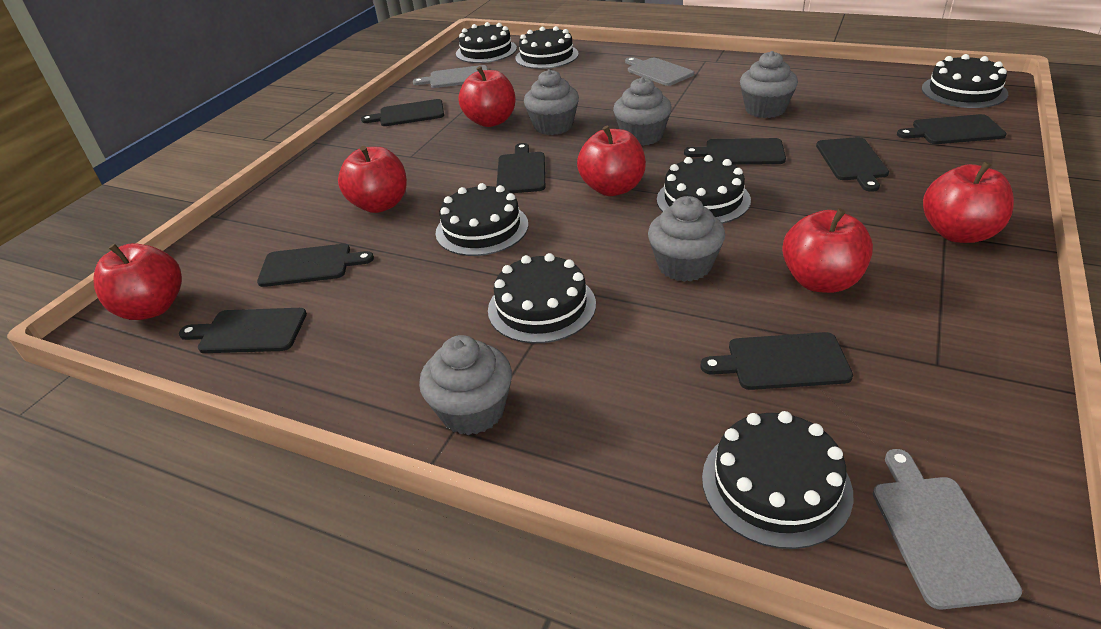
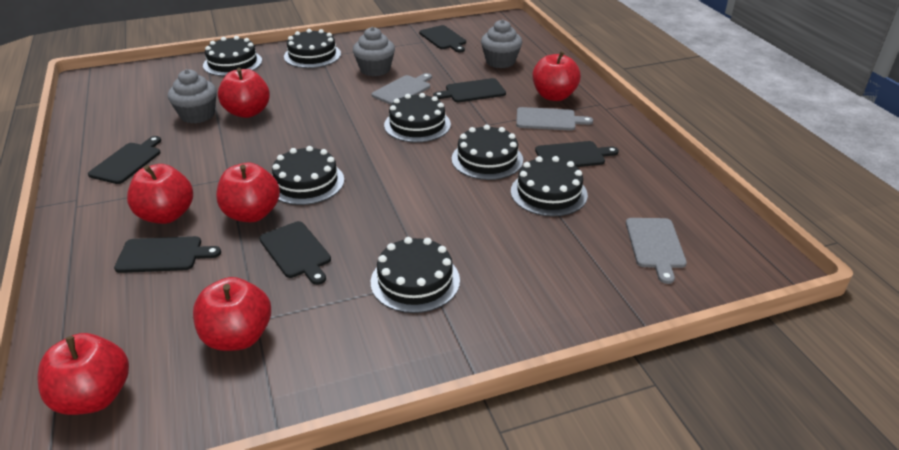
black cutting board: [179,308,307,353] [257,244,374,287] [361,99,444,126] [496,143,546,193] [684,138,786,165] [701,332,853,390] [816,137,889,192] [897,114,1007,144] = 8 -> [88,136,161,184] [114,236,221,273] [259,221,331,285] [419,25,466,53] [433,78,506,102] [535,141,619,167] = 6
grey cupcake: [419,335,512,435] [524,69,579,135] [613,77,672,146] [648,196,725,282] [740,51,798,118] = 5 -> [168,69,217,124] [353,27,395,76] [481,19,522,68] = 3

